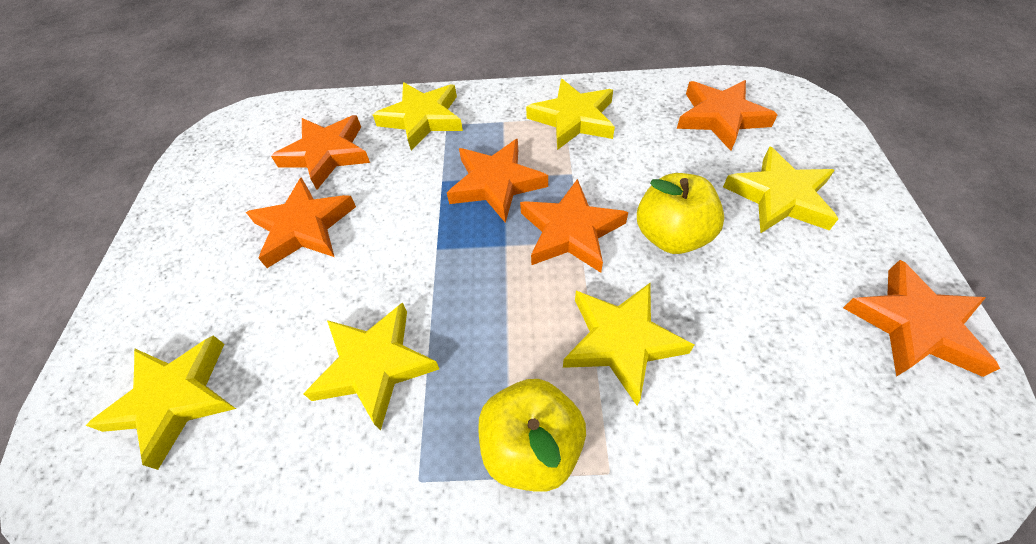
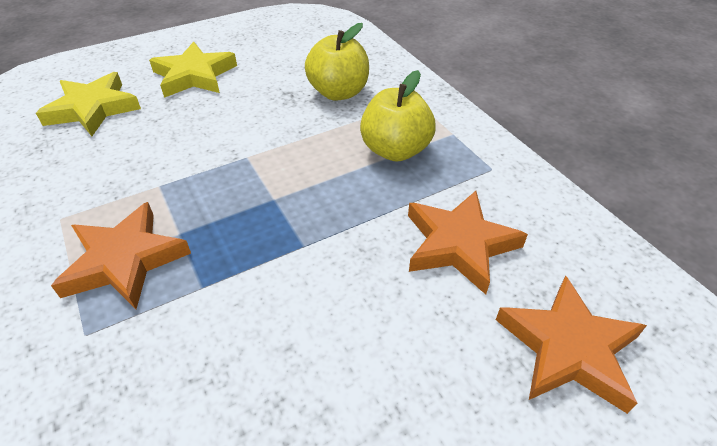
orange star: [246,177,356,268] [271,115,370,189] [447,139,548,223] [520,179,628,273] [677,80,778,151] [843,260,1000,377] = 6 -> [51,202,191,309] [408,191,528,294] [496,276,647,414] = 3
yellow star: [86,335,236,470] [303,302,439,431] [373,82,463,151] [526,79,615,150] [563,283,694,405] [723,146,838,234] = 6 -> [36,72,141,136] [149,42,237,98] = 2

